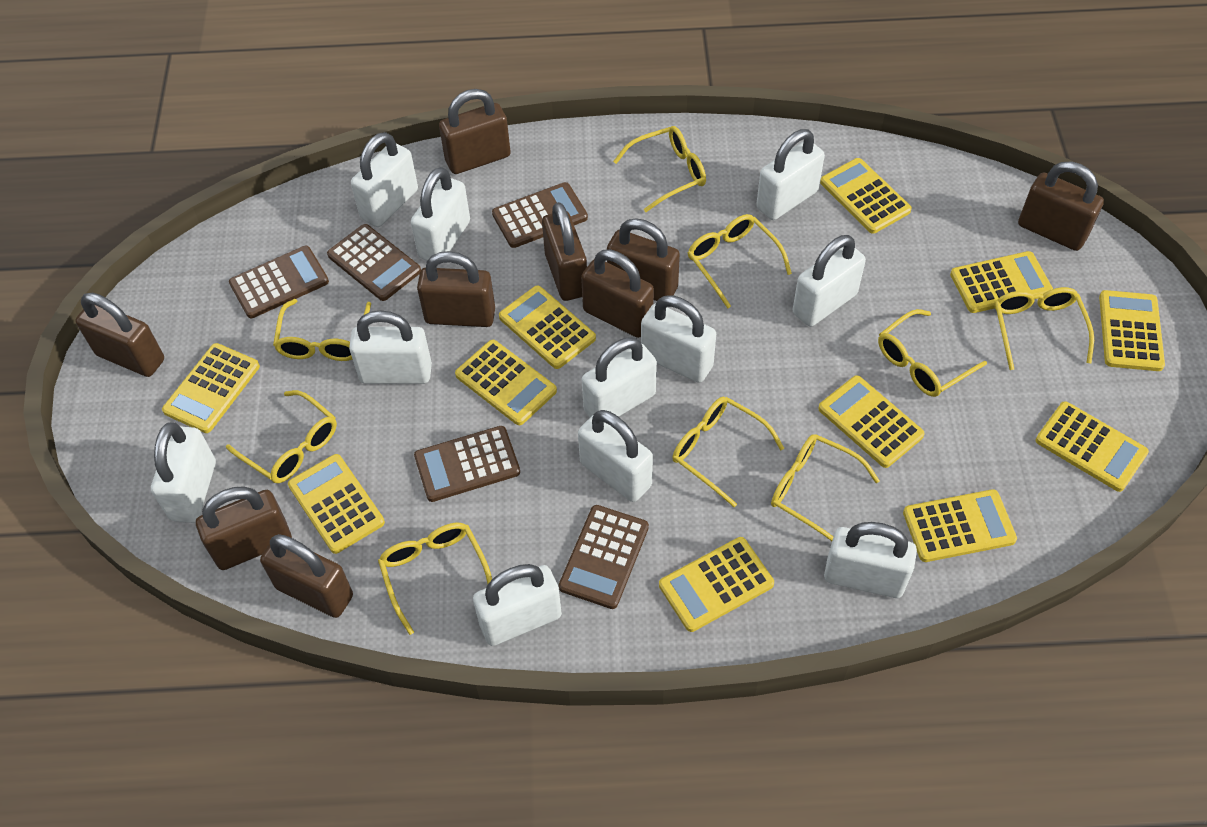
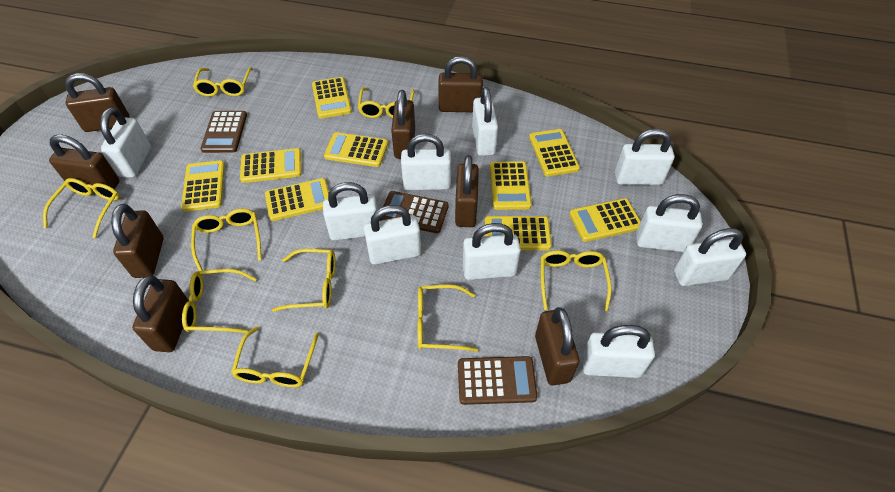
brown calculator: [229,246,329,318] [327,224,421,301] [414,426,520,502] [492,182,588,248] [559,505,649,609] = 5 -> [200,111,247,153] [380,191,449,233] [458,356,537,405] = 3
brown padlock: [75,293,164,377] [196,486,292,570] [260,534,353,618] [417,251,495,327] [439,89,511,174] [542,202,587,301] [581,250,654,338] [607,218,680,301] [1018,161,1104,251] = 9 -> [49,135,119,191] [65,73,130,132] [111,204,164,278] [132,276,189,352] [391,90,415,159] [438,56,483,112] [455,155,479,227] [535,307,580,386] = 8
white padlock: [151,422,216,523] [349,310,432,384] [351,132,418,227] [411,167,470,261] [473,564,562,646] [578,410,653,502] [582,337,657,417] [641,295,716,383] [756,129,825,220] [793,235,866,327] [824,522,917,598] = 11 -> [100,108,151,178] [323,182,377,241] [364,205,421,265] [401,134,451,190] [463,223,521,280] [472,87,498,156] [582,325,655,378] [615,128,674,185] [636,194,702,252] [674,228,746,286] = 10
yellow calculator: [162,343,260,433] [288,454,385,554] [455,340,557,425] [499,286,596,369] [659,537,774,632] [818,375,925,468] [820,158,912,234] [903,489,1017,562] [950,251,1053,313] [1036,401,1149,492] [1099,290,1165,371] = 11 -> [181,160,225,212] [240,148,302,183] [265,178,329,221] [312,77,352,119] [324,132,388,167] [485,216,552,250] [490,161,532,210] [529,129,580,177] [570,198,641,242] = 9

